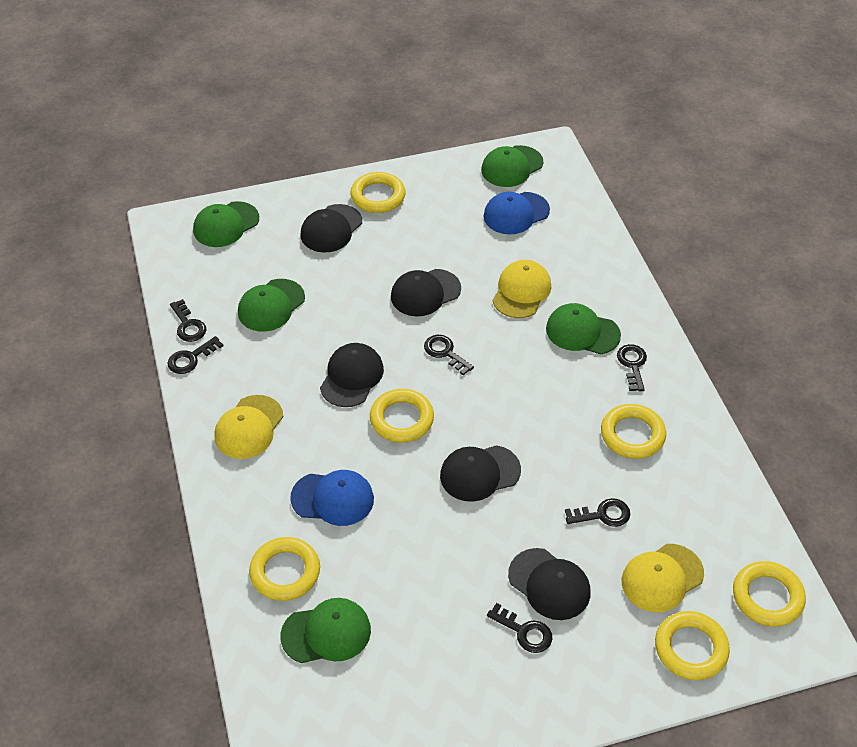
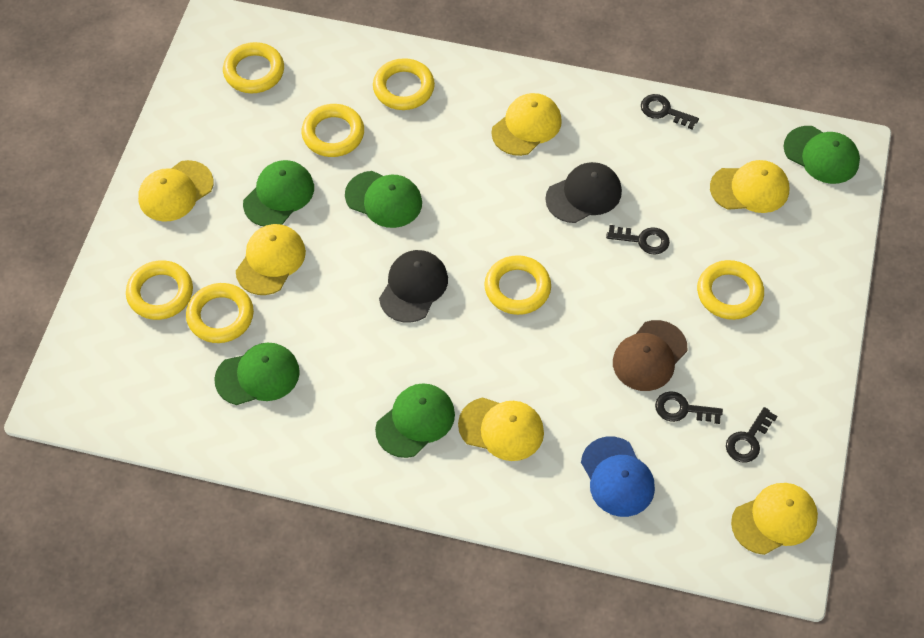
black cap: [301,204,362,252] [320,343,384,407] [391,269,461,316] [440,445,521,502] [508,548,590,620] = 5 -> [379,250,448,323] [545,162,622,223] = 2
black key: [167,336,223,374] [170,299,207,342] [424,335,474,375] [487,603,552,653] [565,498,631,527] [617,344,647,392] = 6 -> [606,225,670,255] [641,94,699,129] [655,391,723,424] [726,407,778,463] = 4
blue cap: [290,470,374,526] [484,192,550,235] = 2 -> [581,436,655,517] = 1
brown cap: none = 0 -> [613,320,687,391] = 1
yellow cap: [214,395,283,459] [493,260,551,318] [622,544,704,613] = 3 -> [138,160,214,222] [236,224,306,295] [458,397,544,461] [491,93,562,156] [710,160,789,213] [731,483,818,555] = 6
yellow ring: [249,537,320,601] [350,172,406,213] [370,389,434,443] [601,404,666,459] [655,611,730,680] [733,561,806,627] = 6 -> [126,260,193,320] [186,283,254,343] [223,42,284,93] [301,104,364,157] [373,58,435,110] [484,255,551,315] [697,260,764,320] = 7

